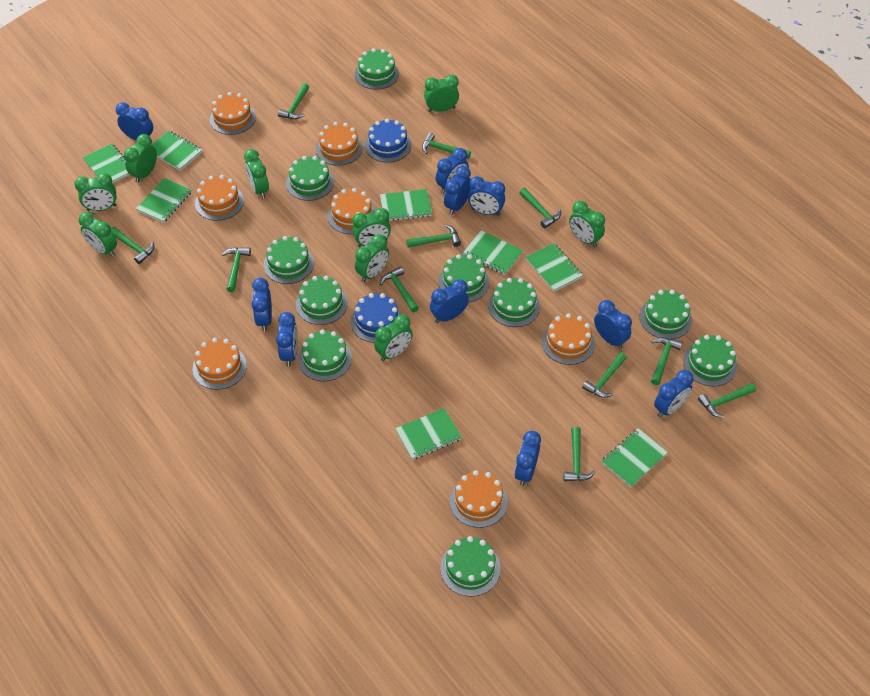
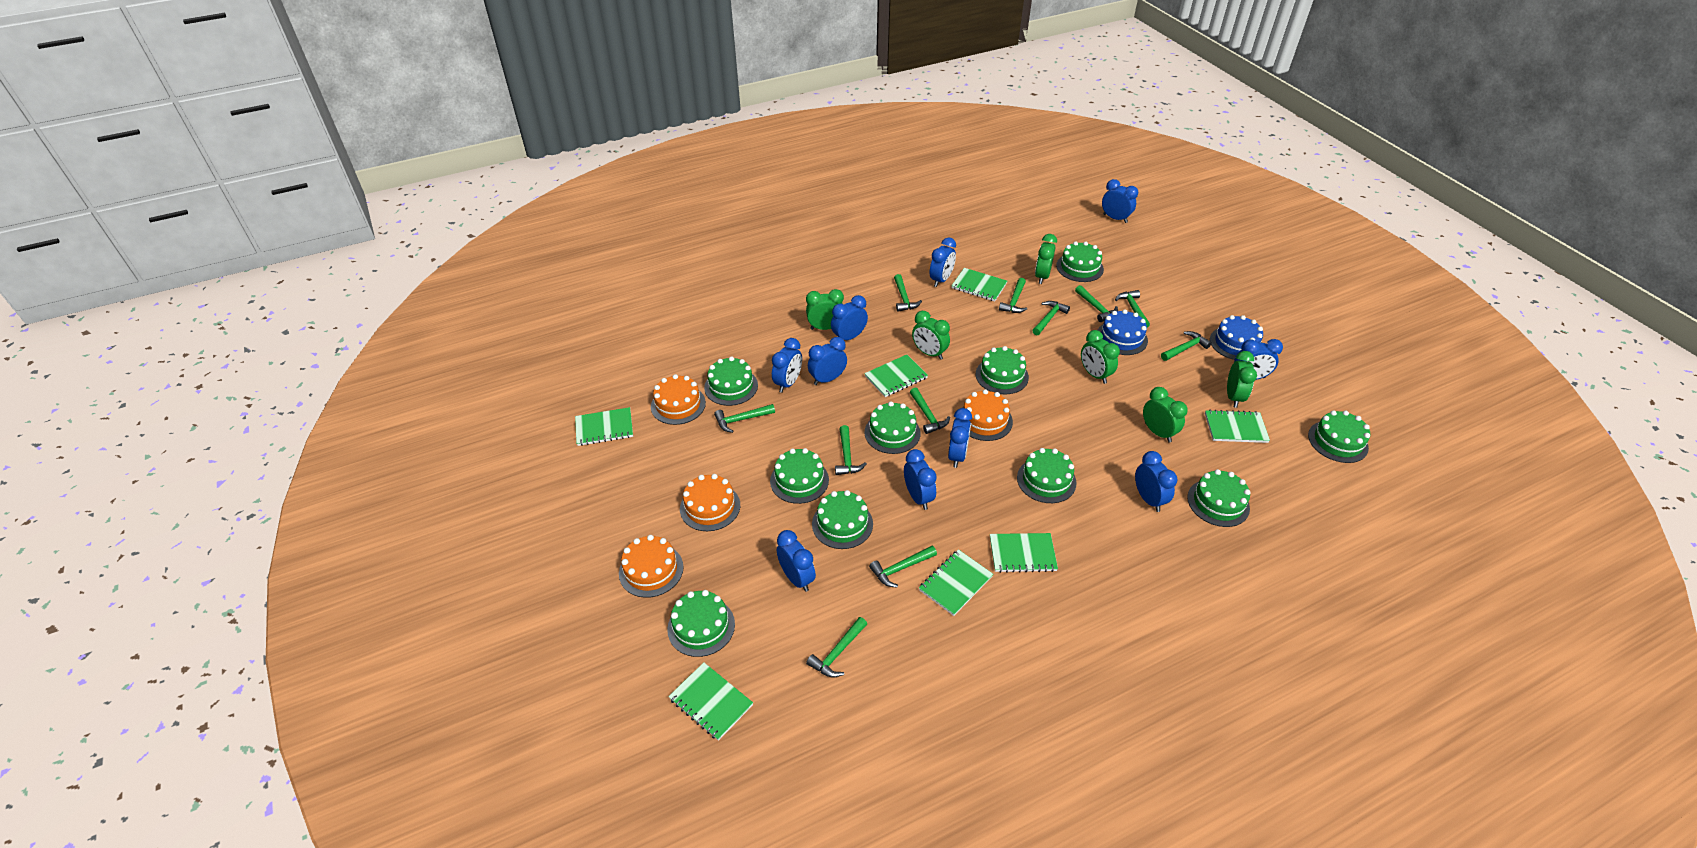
green clock: [74,173,117,211] [79,212,117,257] [124,134,157,183] [244,149,269,199] [352,208,391,247] [355,234,389,282] [374,315,413,361] [424,74,459,112] [569,201,605,247] = 9 -> [806,289,844,330] [912,311,950,360] [1035,234,1057,284] [1081,330,1120,384] [1143,387,1188,442] [1227,351,1257,408] = 6
green notebook: [83,143,130,183] [136,178,192,223] [151,130,202,171] [380,189,432,222] [395,408,462,460] [463,230,523,275] [526,243,583,292] [602,428,668,487] = 8 -> [575,407,633,446] [668,662,753,741] [864,355,928,397] [919,549,993,616] [951,268,1007,301] [990,533,1058,573] [1205,410,1270,443] = 7
orange cake: [193,338,247,390] [195,175,244,221] [210,92,256,135] [316,122,363,166] [328,188,376,234] [450,470,508,528] [542,313,595,365] = 7 -> [619,535,683,598] [651,374,706,425] [680,474,740,531] [962,389,1013,441] = 4

